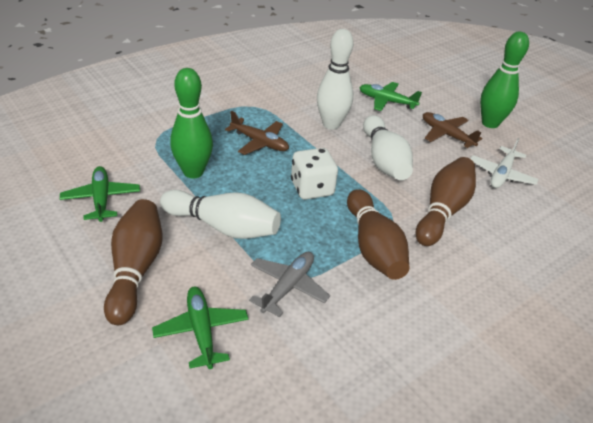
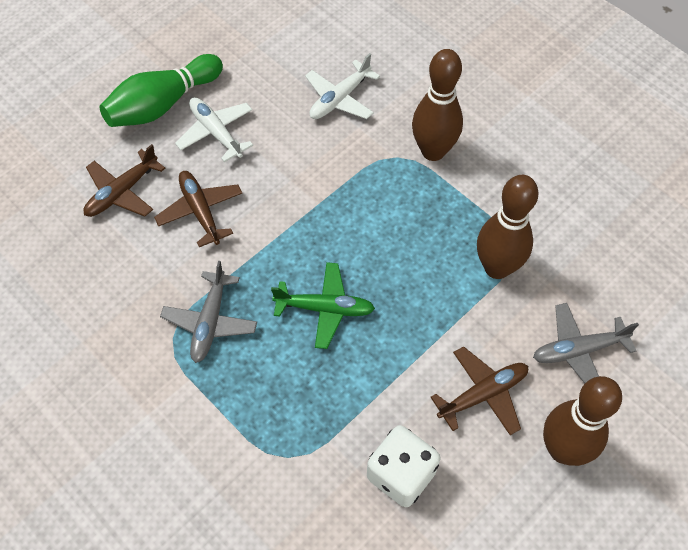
brown plane: [225,111,289,155] [423,112,482,148] = 2 -> [84,144,165,217] [154,171,242,247] [431,346,528,435] = 3
green bowling pin: [171,68,213,178] [480,32,529,128] = 2 -> [99,54,223,127] = 1
green plane: [60,166,140,222] [152,286,249,369] [359,82,422,111] = 3 -> [271,262,375,349] = 1
grey plane: [249,252,330,317] = 1 -> [160,261,257,363] [533,303,639,383] = 2
white bowling pin: [160,190,281,239] [317,29,354,130] [363,115,413,180] = 3 -> none = 0
white plane: [470,138,539,188] = 1 -> [175,97,253,162] [305,53,380,119] = 2

